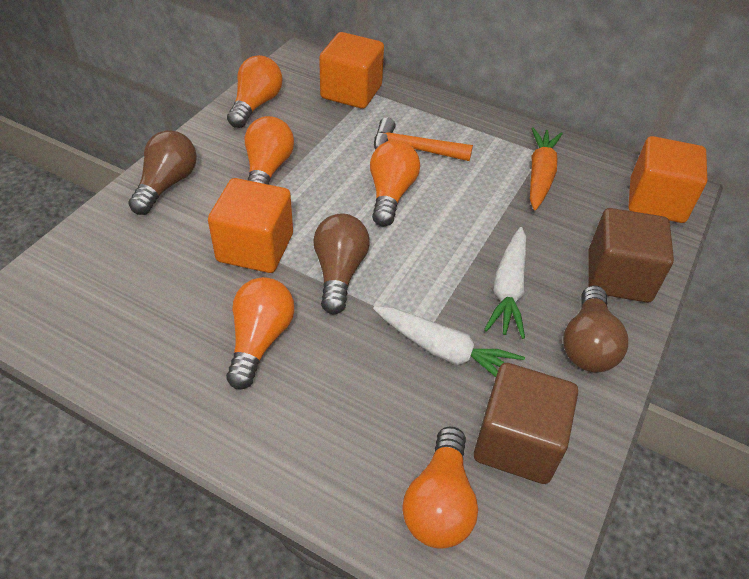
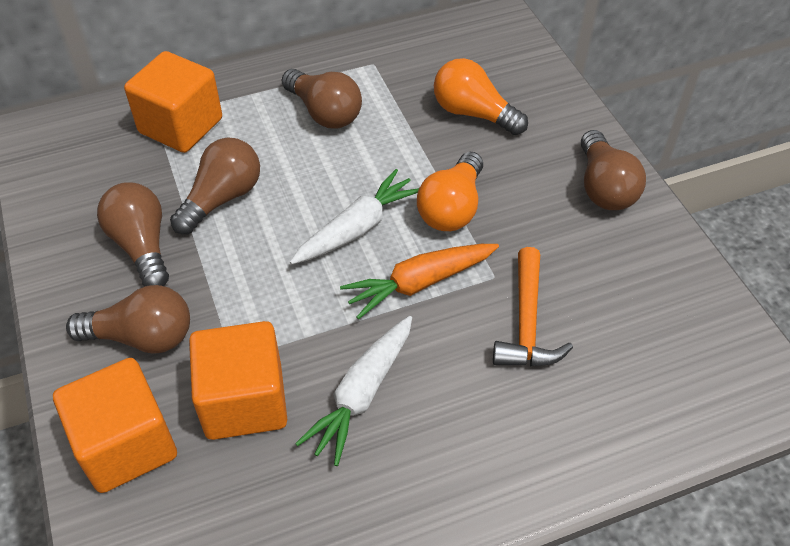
brown cube: [474,363,578,484] [589,208,674,303] = 2 -> none = 0
brown light bulb: [128,130,197,215] [313,214,370,314] [563,285,628,372] = 3 -> [66,285,190,354] [97,182,169,287] [170,137,260,234] [282,69,362,128] [581,130,646,210] = 5
orange light bulb: [226,277,294,389] [227,55,282,128] [245,116,294,185] [370,140,420,226] [403,427,478,549] = 5 -> [417,152,483,231] [434,58,528,135] = 2

